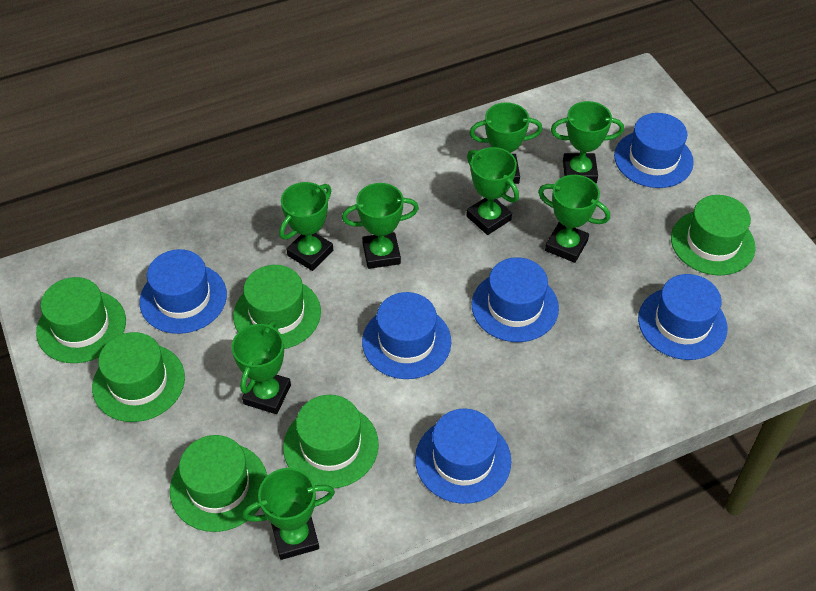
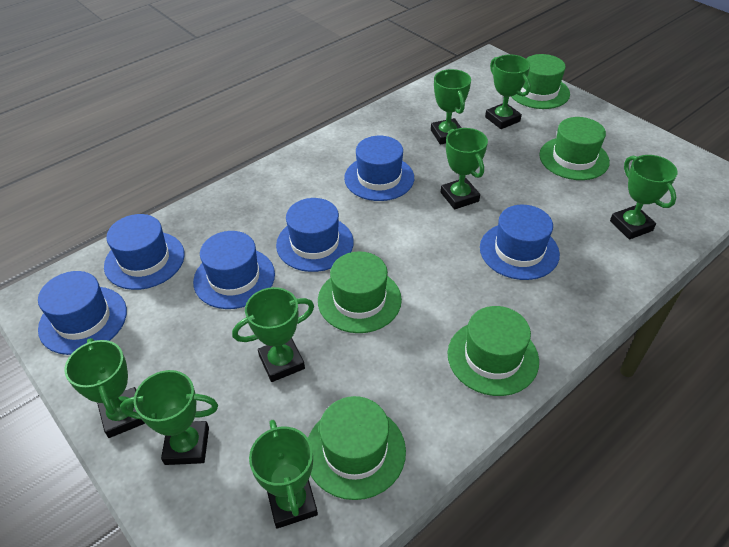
green hat: [36,277,126,363] [92,332,185,422] [170,435,267,532] [233,265,321,349] [283,395,379,488] [671,195,756,275] = 6 -> [308,396,406,500] [318,251,402,333] [448,306,539,396] [511,54,570,109] [539,117,610,180] = 5

